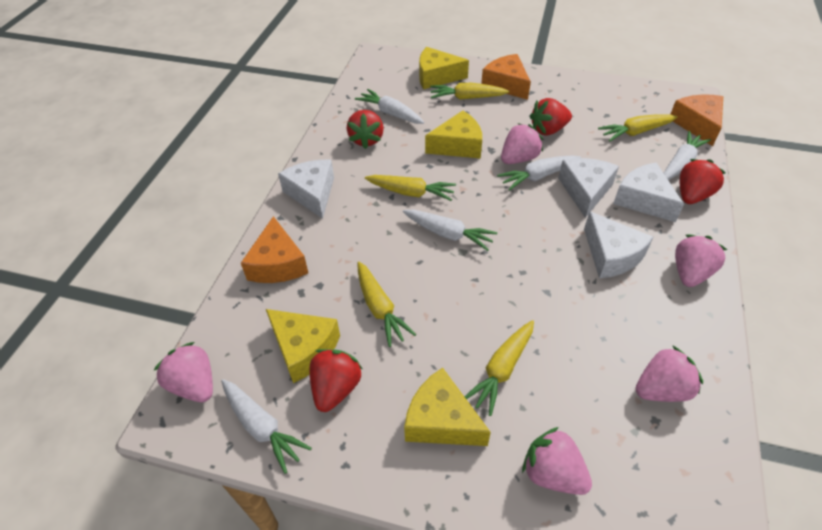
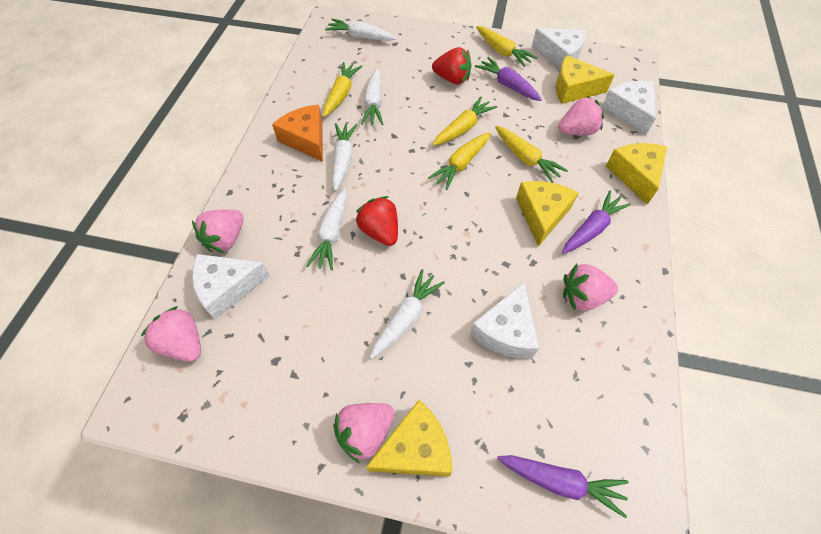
orange cheese: [241,216,308,283] [481,54,531,100] [670,95,723,146] = 3 -> [272,105,323,162] = 1
purple carrot: none = 0 -> [475,57,542,101] [497,455,629,518] [562,191,631,254] = 3
red strawberry: [309,349,362,412] [347,110,384,149] [530,98,572,136] [680,159,726,204] = 4 -> [356,196,398,246] [432,47,471,84] = 2

